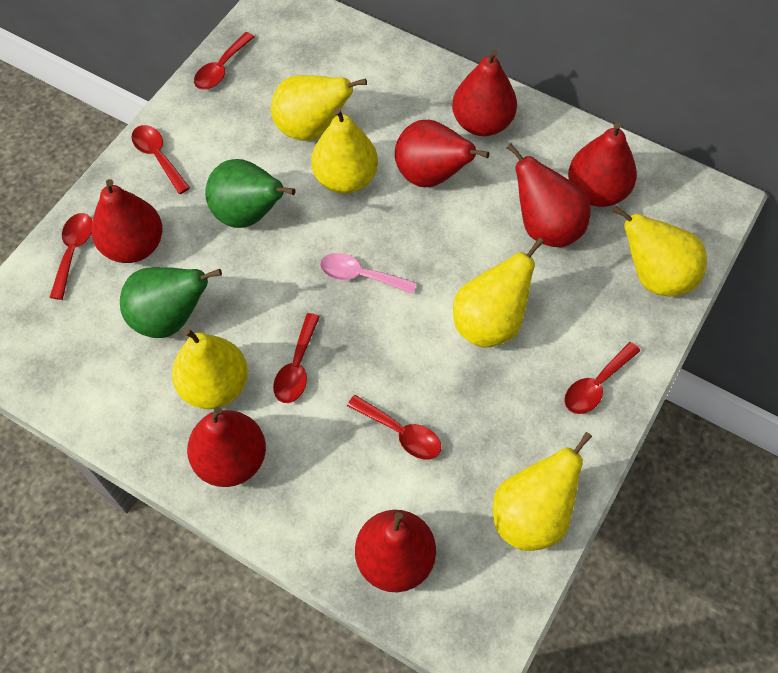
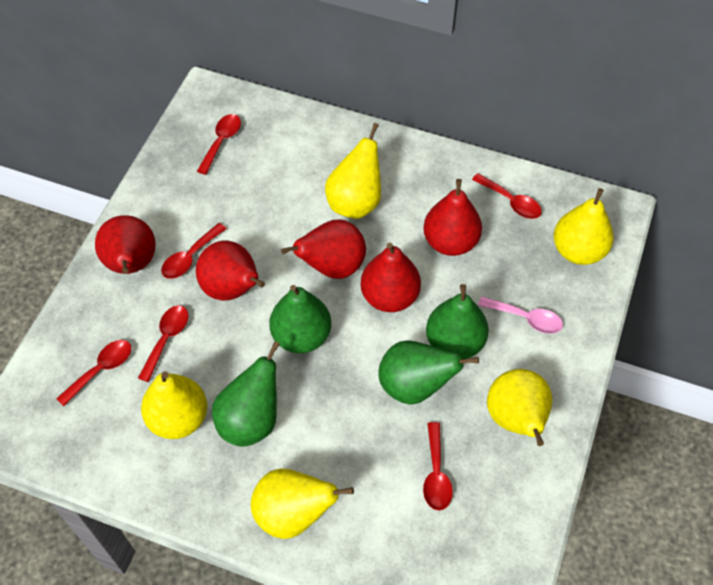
green pear: [120,267,222,338] [205,159,296,228] = 2 -> [212,341,280,447] [269,285,331,353] [378,340,479,405] [426,284,489,359] = 4
red pear: [91,179,163,263] [187,406,266,487] [355,510,436,592] [395,120,490,187] [452,49,517,136] [507,143,590,247] [568,122,637,207] = 7 -> [95,215,156,274] [196,241,265,301] [281,220,366,279] [361,243,421,312] [423,179,482,256] = 5
yellow pear: [172,328,248,409] [271,75,367,141] [311,108,378,194] [453,238,544,348] [493,432,592,551] [612,206,707,296] = 6 -> [141,371,207,439] [251,469,354,539] [325,123,381,219] [487,369,552,446] [554,188,614,265] = 5

